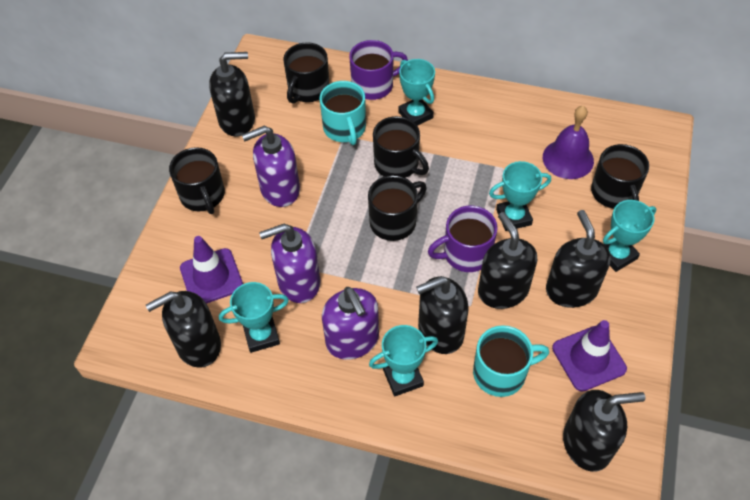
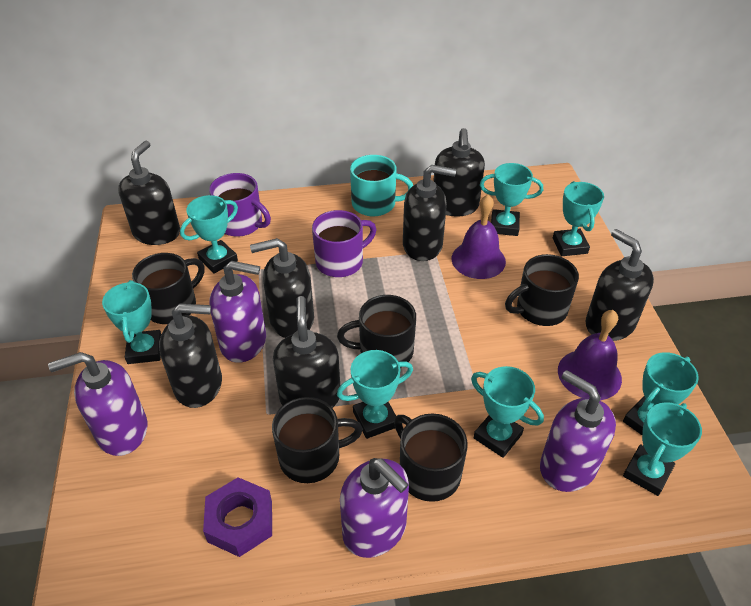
black soap dispenser: [146,291,221,368] [209,52,255,137] [416,276,469,354] [478,212,537,309] [546,210,611,308] [563,390,646,472] = 6 -> [118,141,180,245] [159,304,222,408] [250,238,314,338] [273,296,340,408] [403,165,456,261] [434,128,485,217] [585,229,654,341] = 7
purple bell: [543,106,594,179] = 1 -> [451,195,506,279] [558,310,622,400] = 2
purple nut: none = 0 -> [203,477,272,557] = 1
purple soap dispenser: [242,126,300,207] [259,224,320,303] [322,287,379,360] = 3 -> [48,352,147,456] [209,261,266,363] [340,458,409,558] [540,370,616,492] = 4
purple traffic cone: [180,236,243,304] [552,320,627,392] = 2 -> none = 0
turquoise mug: [320,81,366,145] [473,325,549,397] = 2 -> [350,155,413,216] = 1
turquoise trophy: [219,282,289,353] [369,325,438,396] [398,59,435,126] [489,161,551,231] [603,200,657,272] = 5 -> [102,280,161,364] [180,195,238,274] [337,350,413,439] [471,366,544,458] [480,163,543,236] [553,181,604,256] [623,352,699,435] [623,402,702,496] = 8

